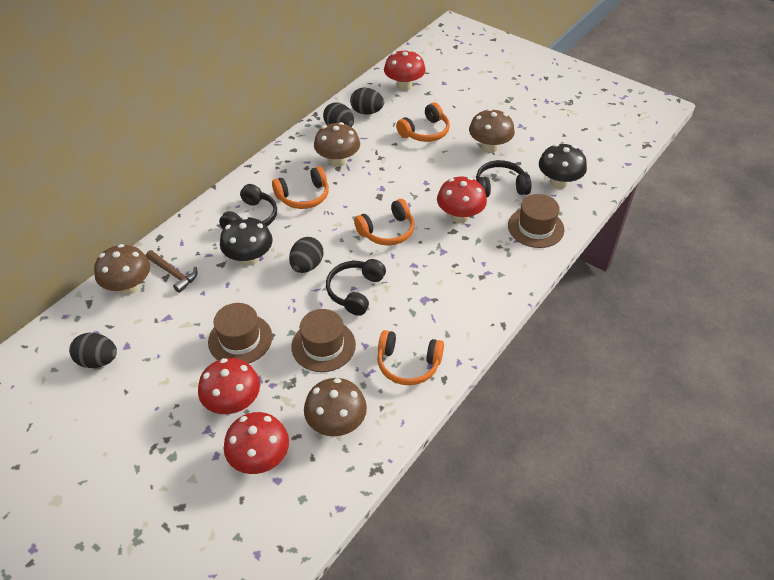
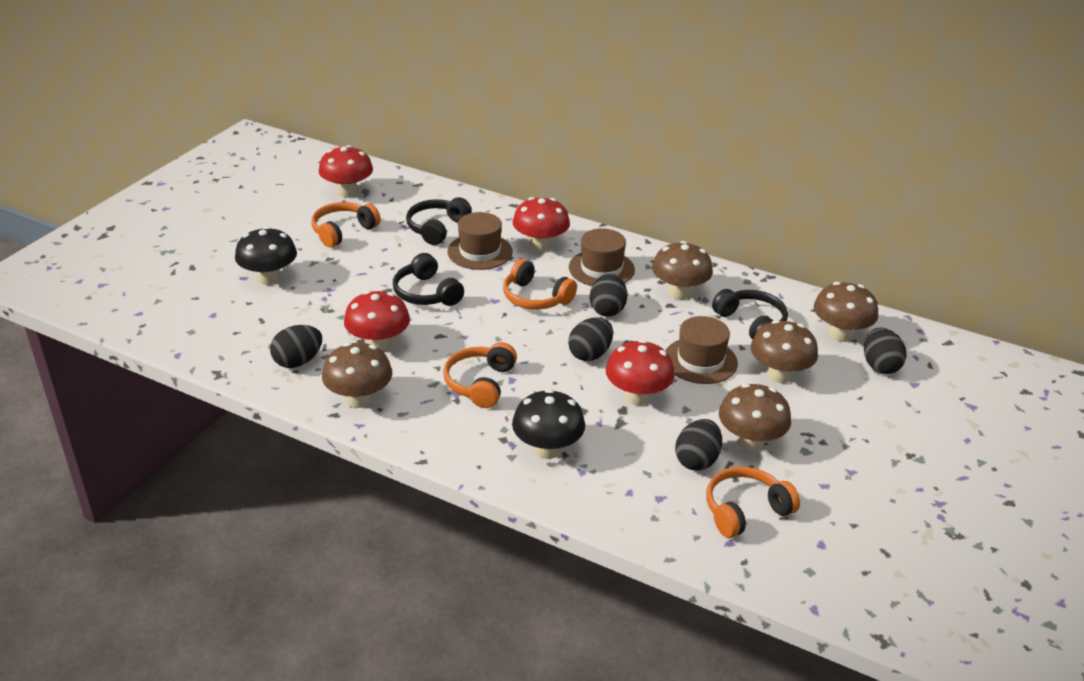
black egg: [69,333,117,368] [289,237,323,273] [323,102,354,127] [350,87,384,115] = 4 -> [270,325,322,368] [568,317,613,361] [590,273,627,317] [675,419,722,471] [864,328,907,374] = 5
brown hammer: [146,250,198,293] = 1 -> none = 0
brown mushroom: [94,244,150,295] [304,378,367,436] [314,122,360,167] [469,108,515,153] = 4 -> [322,343,392,408] [652,241,713,299] [719,383,791,451] [751,320,818,383] [814,282,878,342] = 5

